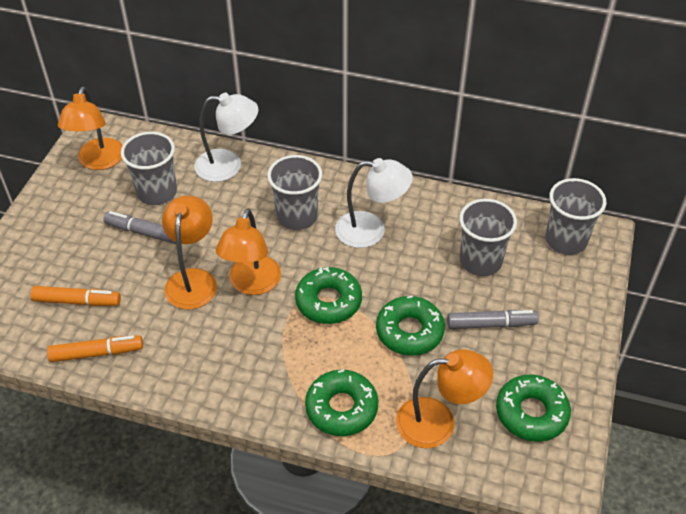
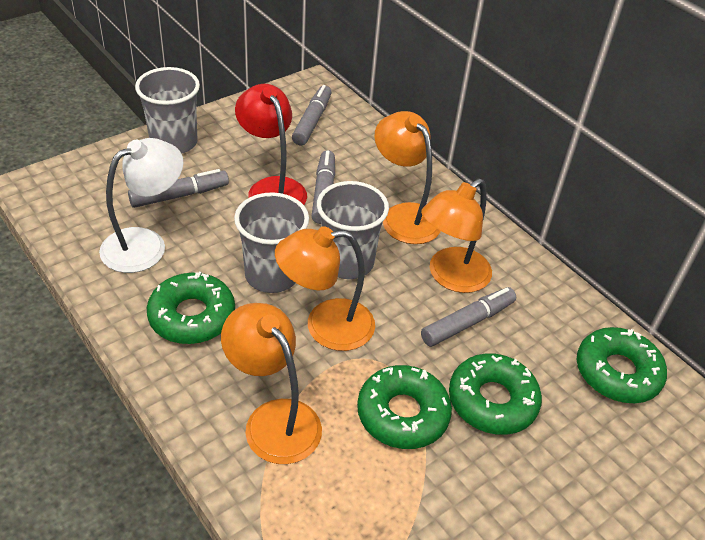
grey cup: [121,131,177,205] [267,155,322,230] [459,199,517,276] [546,178,606,255] = 4 -> [135,67,200,154] [234,192,309,293] [317,181,389,279] = 3
grey marker: [103,211,176,244] [447,310,539,329] = 2 -> [128,169,229,208] [292,85,331,145] [312,150,335,224] [421,287,516,347] = 4
orange marker: [30,286,121,306] [47,335,143,362] = 2 -> none = 0
red lamp: none = 0 -> [235,84,307,205] = 1
white lamp: [194,93,258,182] [335,158,413,248] = 2 -> [99,138,183,273] = 1

